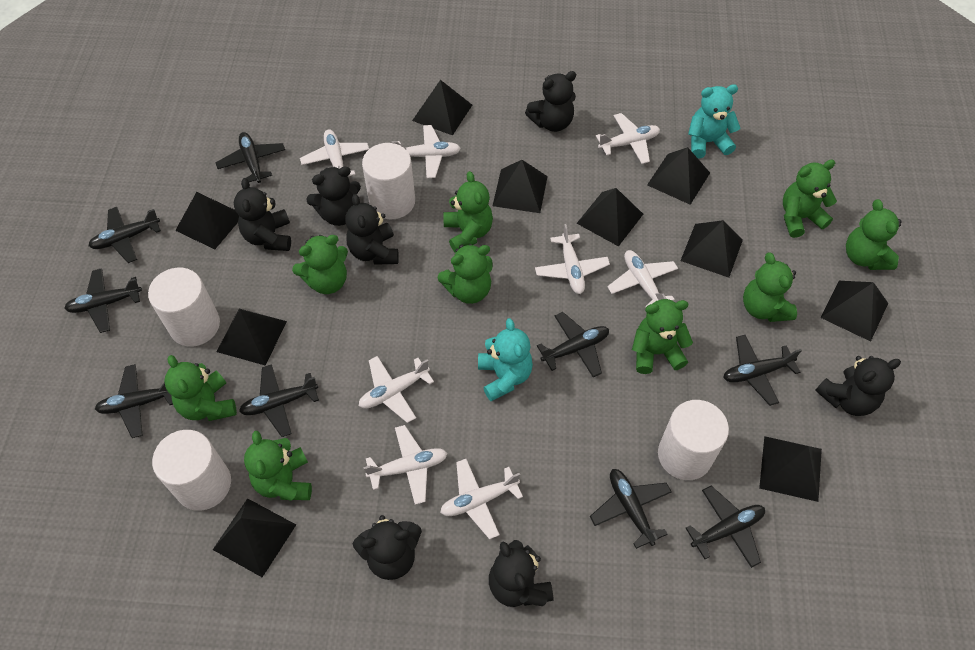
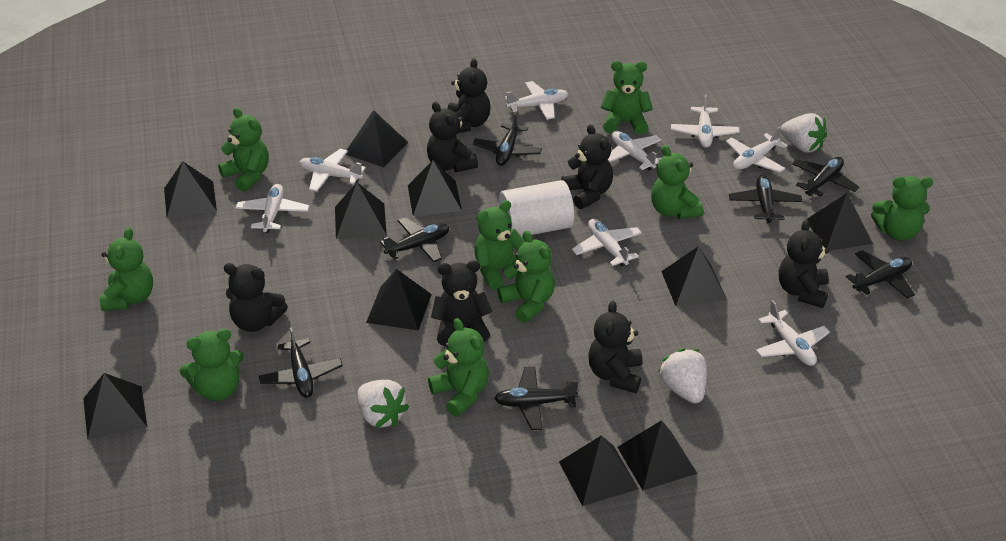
black plane: [64,268,142,333] [89,207,161,263] [95,364,173,438] [215,132,285,183] [239,364,319,437] [537,312,609,377] [590,469,672,549] [686,486,765,568] [723,335,802,406] = 9 -> [259,327,343,398] [380,217,449,263] [473,112,542,166] [494,367,578,430] [729,175,802,224] [792,157,859,197] [846,250,915,299] = 7
turquoise teddy bear: [478,318,533,401] [688,84,741,159] = 2 -> none = 0
white cylinder: [148,268,220,346] [152,430,231,511] [362,143,415,219] [658,400,729,480] = 4 -> [499,180,574,237] = 1
white strawberry: none = 0 -> [357,380,409,428] [658,348,707,403] [781,113,827,153] = 3

